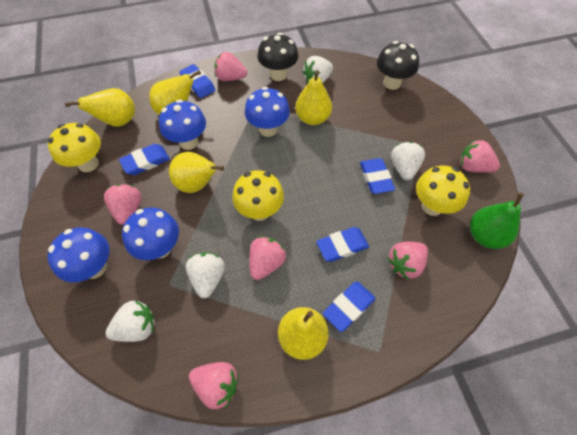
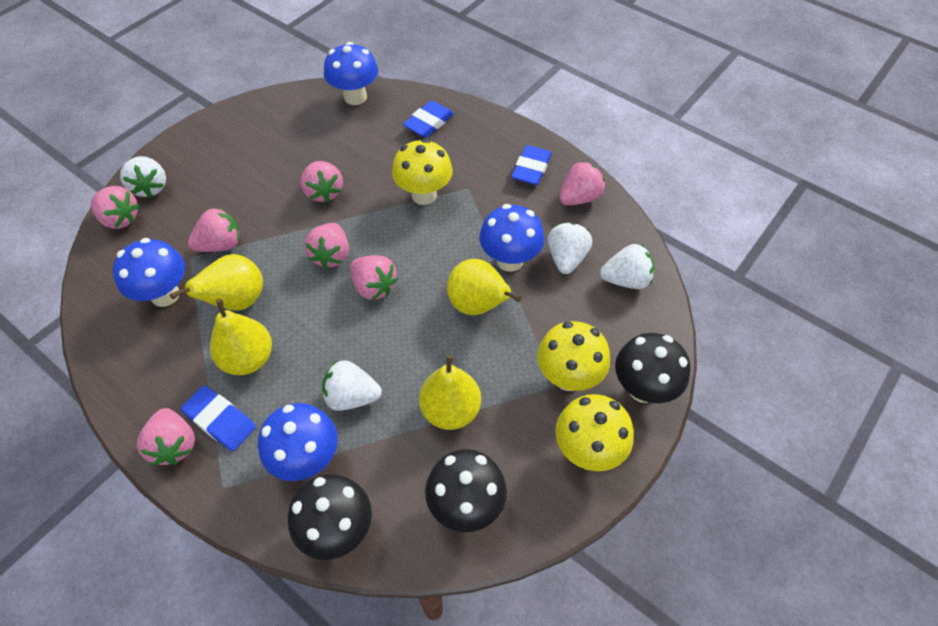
black mushroom: [257,33,298,81] [377,41,419,90] = 2 -> [288,474,372,560] [425,449,507,532] [615,333,691,403] = 3
blue eraser: [119,144,170,175] [179,64,215,98] [316,227,369,262] [323,281,375,332] [360,158,395,194] = 5 -> [181,385,256,451] [403,100,454,138] [511,145,552,185] = 3
green pear: [470,193,524,249] = 1 -> none = 0
pink strawberry: [104,184,142,225] [189,362,239,409] [214,52,247,81] [249,236,286,280] [387,242,428,280] [460,140,500,173] = 6 -> [91,186,139,229] [137,408,195,465] [188,207,239,252] [301,161,343,203] [304,223,349,269] [350,255,398,300] [559,161,605,205] = 7
yellow pear: [65,88,135,127] [149,70,201,115] [169,152,224,193] [278,307,329,360] [295,70,332,125] = 5 -> [170,254,263,311] [210,299,272,375] [419,354,481,430] [447,259,522,315] = 4

